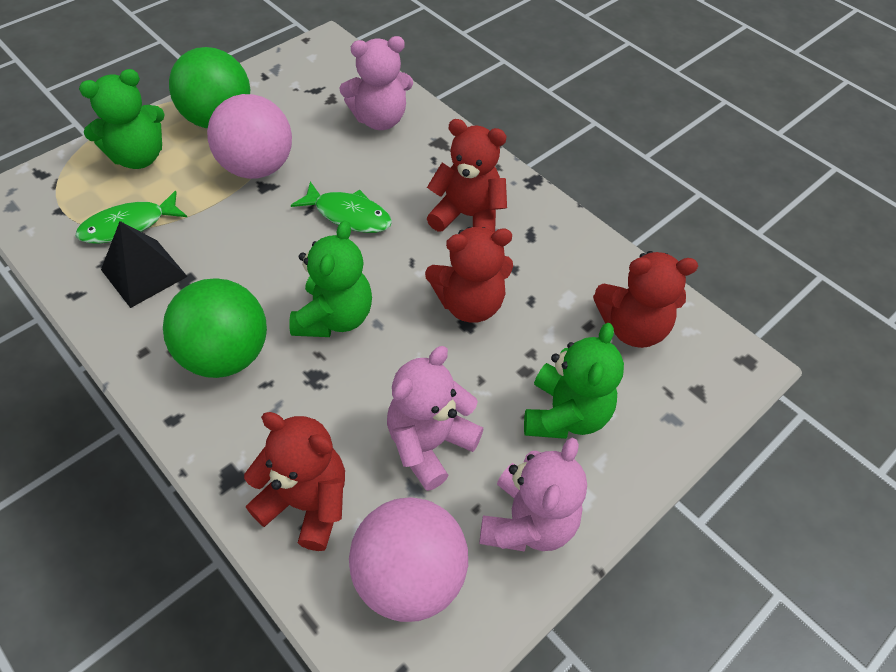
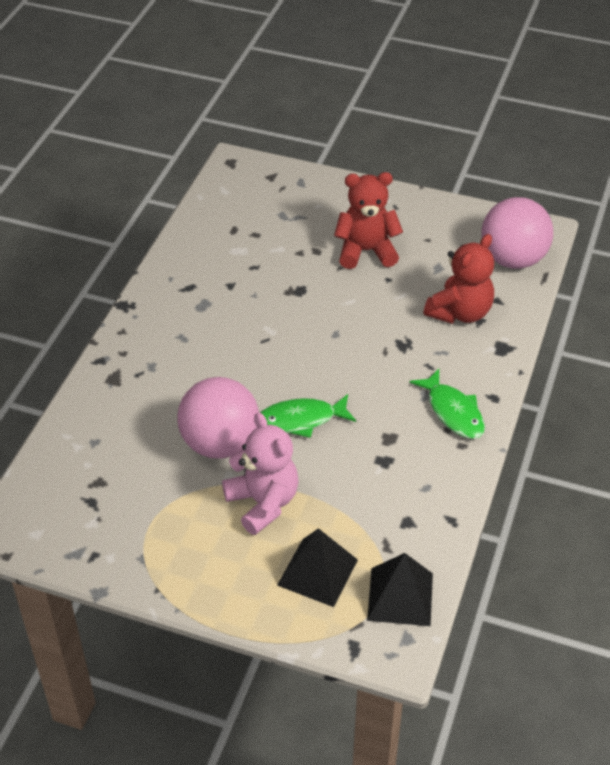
black pyramid: [101,221,188,308] = 1 -> [277,528,358,607] [367,553,433,626] = 2
green ball: [163,278,267,378] [169,47,250,128] = 2 -> none = 0
green teddy bear: [79,69,165,169] [289,220,372,337] [524,323,624,439] = 3 -> none = 0
pink teddy bear: [340,36,413,130] [387,346,484,491] [479,438,587,551] = 3 -> [222,412,299,535] = 1
red teddy bear: [244,412,345,551] [425,227,513,323] [427,119,507,232] [593,251,698,348] = 4 -> [334,172,403,269] [424,234,494,324] = 2

